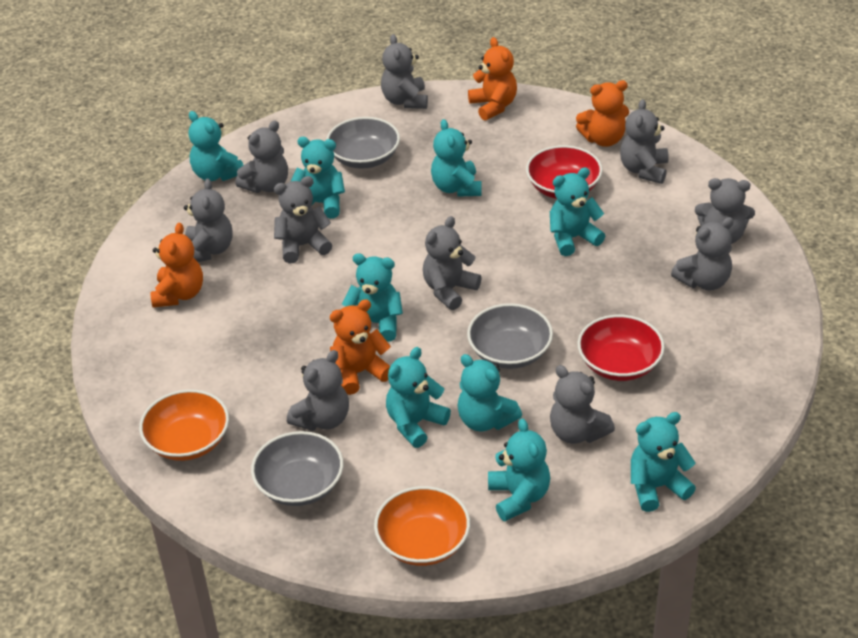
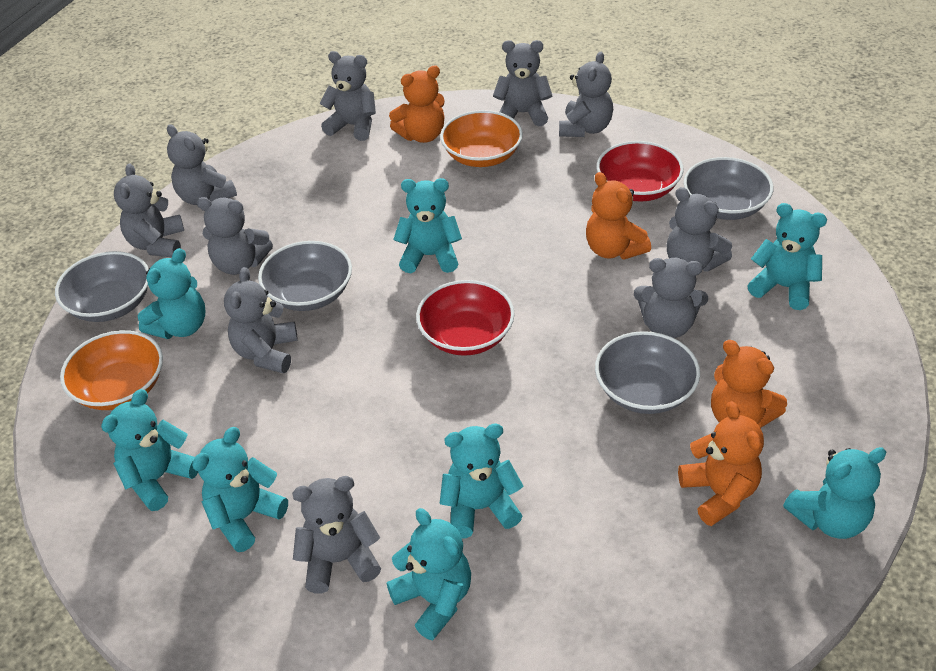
grey bowl: [251,431,343,506] [326,117,400,169] [467,303,553,369] = 3 -> [55,251,149,322] [258,241,352,311] [595,331,700,414] [684,157,774,220] = 4
turquoise teddy bear: [188,111,244,181] [290,137,345,219] [342,253,403,342] [386,347,451,448] [431,119,482,197] [457,354,522,431] [488,418,550,521] [550,167,605,256] [631,412,696,512] = 9 -> [101,389,198,511] [138,248,205,339] [192,427,288,552] [387,508,471,640] [393,178,462,273] [439,424,523,538] [747,203,827,310] [783,447,886,539] = 8

